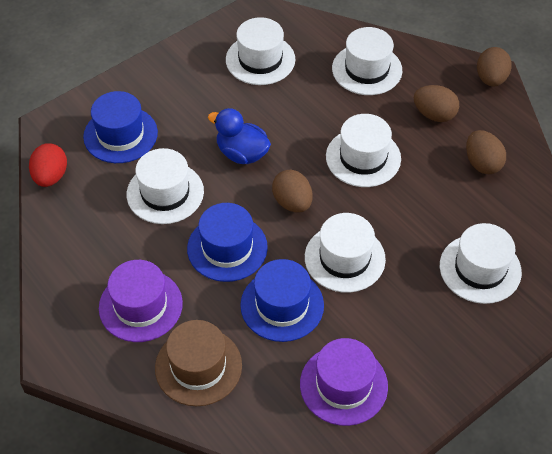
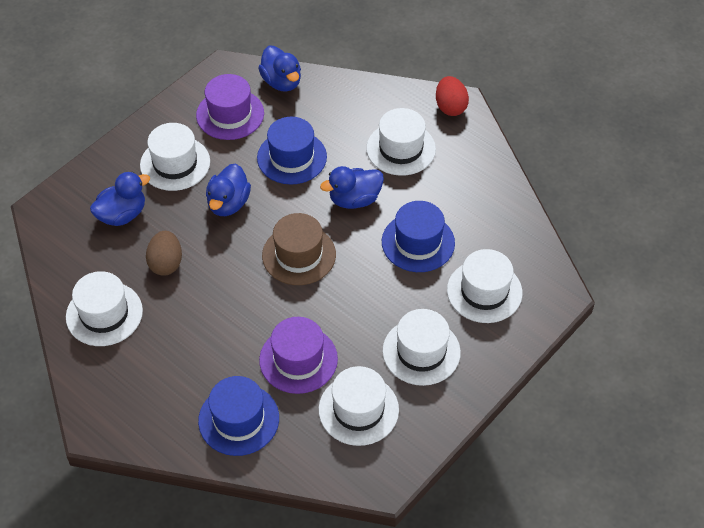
blue duck: [208,108,271,164] = 1 -> [90,172,150,226] [206,163,251,216] [258,46,301,92] [320,166,384,209] = 4
brown egg: [272,170,313,213] [413,85,459,122] [466,130,506,174] [477,47,512,86] = 4 -> [146,231,182,276] = 1

